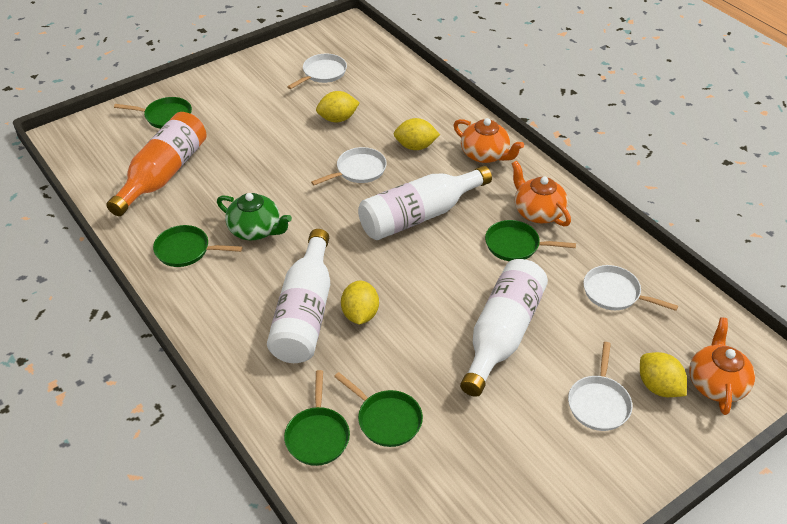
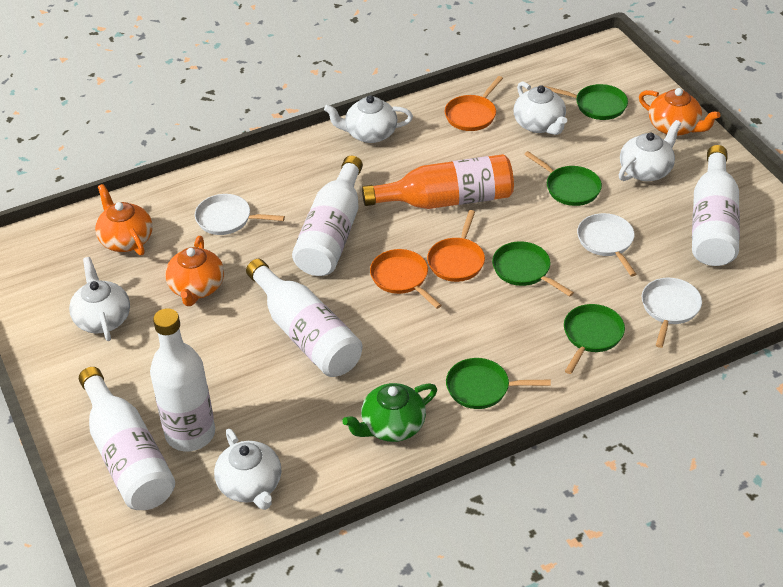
orange pan: none = 0 -> [370,249,442,309] [427,210,485,282] [445,76,503,131] = 3
white bottle: [267,229,330,363] [358,166,492,240] [460,259,548,397] = 3 -> [79,367,175,510] [150,308,215,451] [246,259,363,377] [292,156,363,276] [692,145,740,266] = 5
white pan: [287,54,347,89] [311,147,387,185] [568,342,632,431] [583,265,678,311] = 4 -> [195,194,285,235] [577,213,636,277] [642,278,702,348] = 3
white teapot: none = 0 -> [69,257,130,341] [214,429,281,510] [324,95,413,143] [513,81,567,135] [619,120,681,181] = 5
yellow lemon: [316,91,360,122] [341,280,379,325] [394,118,440,150] [640,352,687,397] = 4 -> none = 0

